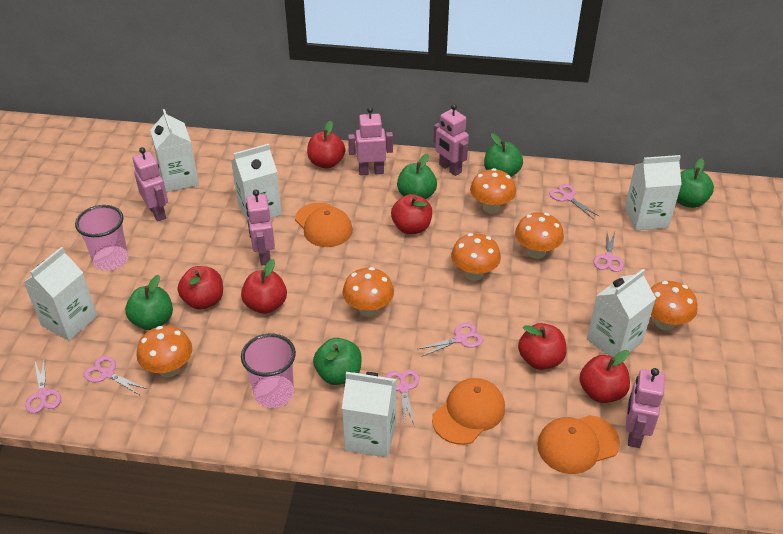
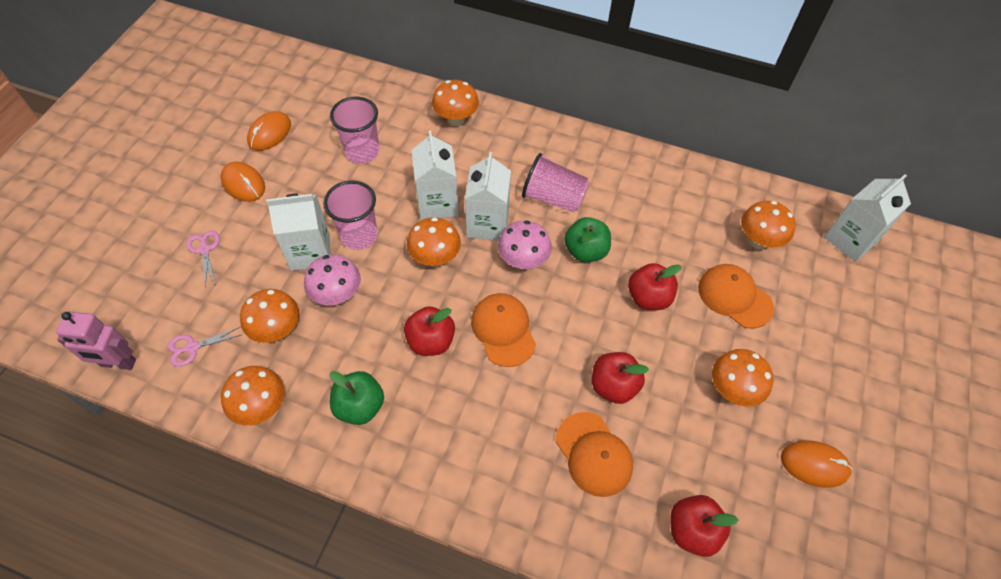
green apple: [125,275,173,330] [313,338,362,385] [397,153,437,199] [484,133,523,177] [677,158,714,208] = 5 -> [330,371,384,425] [564,217,611,263] = 2
orange mouse: none = 0 -> [221,162,265,202] [247,111,291,151] [781,440,852,488] = 3
pink cup: [75,205,128,270] [241,334,296,408] = 2 -> [323,180,378,250] [330,97,380,163] [522,153,590,212] = 3
pink mushroom: none = 0 -> [304,254,361,306] [498,221,552,270] = 2
pink robot: [133,147,168,222] [246,190,275,266] [348,107,393,175] [433,104,469,176] [626,368,665,448] = 5 -> [56,312,136,370] = 1
pink scissors: [25,357,61,413] [84,356,147,395] [386,369,419,427] [418,323,483,357] [549,184,600,218] [594,229,624,272] = 6 -> [168,327,241,367] [187,231,220,286] = 2
red apple: [178,266,223,310] [241,259,287,314] [307,121,345,169] [391,194,432,234] [518,323,567,370] [579,350,630,403] = 6 -> [404,306,455,356] [592,352,649,404] [628,263,682,310] [670,495,739,557] = 4
white carton: [23,247,97,341] [150,109,199,192] [231,144,282,222] [342,372,397,458] [587,269,656,357] [625,155,682,230] = 6 -> [266,194,331,271] [411,131,459,220] [465,152,511,241] [824,174,911,262] = 4

